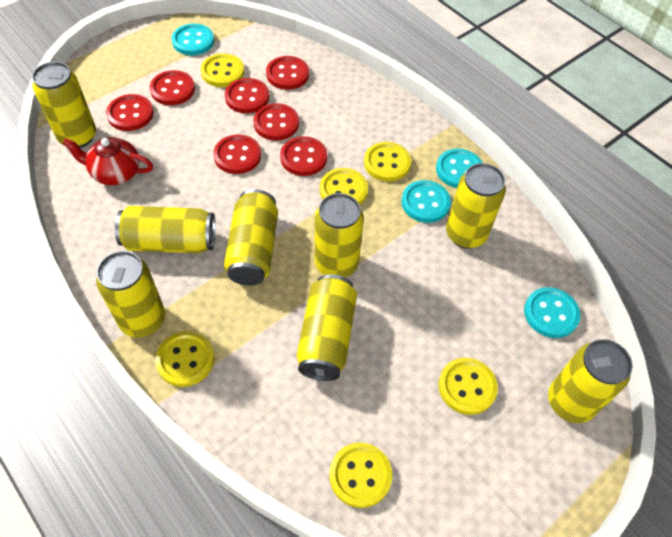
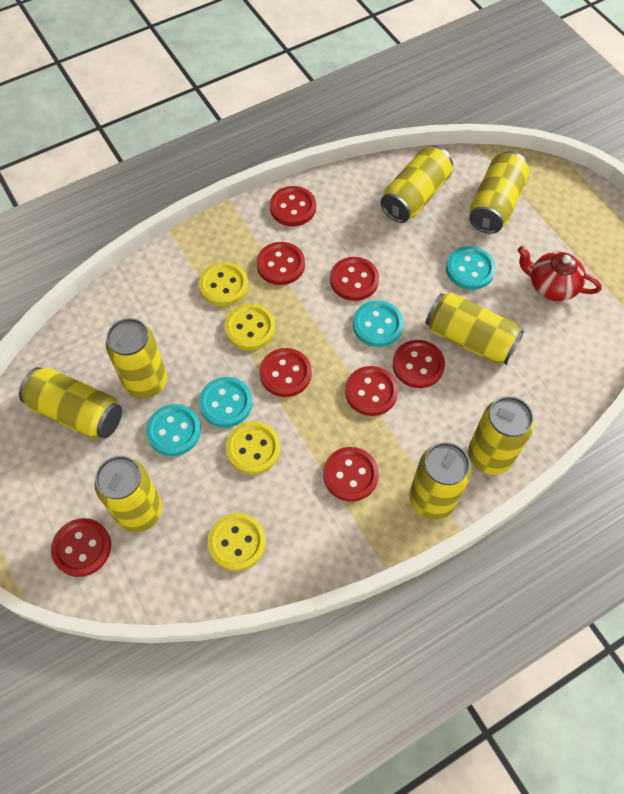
red button: [106,94,154,131] [150,70,195,105] [213,135,261,174] [225,78,269,113] [253,103,299,141] [266,56,309,90] [280,136,327,176] = 7 -> [51,518,111,577] [257,242,305,285] [260,348,312,397] [270,186,316,226] [323,447,379,502] [330,257,379,301] [345,366,398,416] [393,340,445,388] = 8
yellow button: [155,331,215,387] [201,53,244,87] [320,168,368,205] [329,443,392,508] [364,142,411,182] [438,358,498,415] = 6 -> [199,262,248,306] [207,513,266,571] [225,304,275,350] [226,421,281,475] = 4

